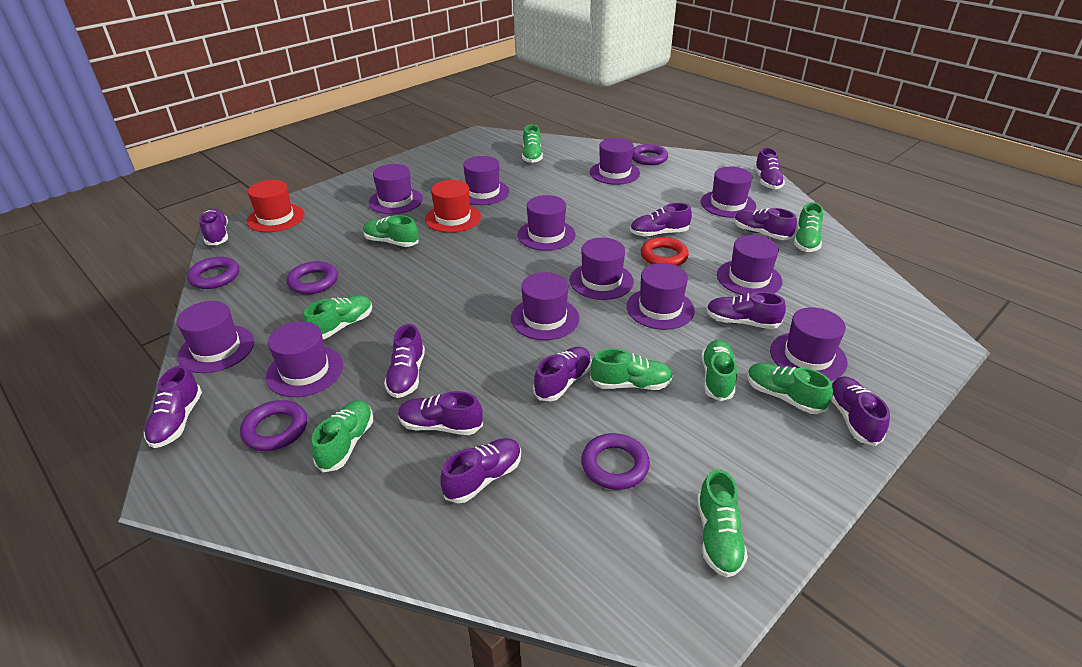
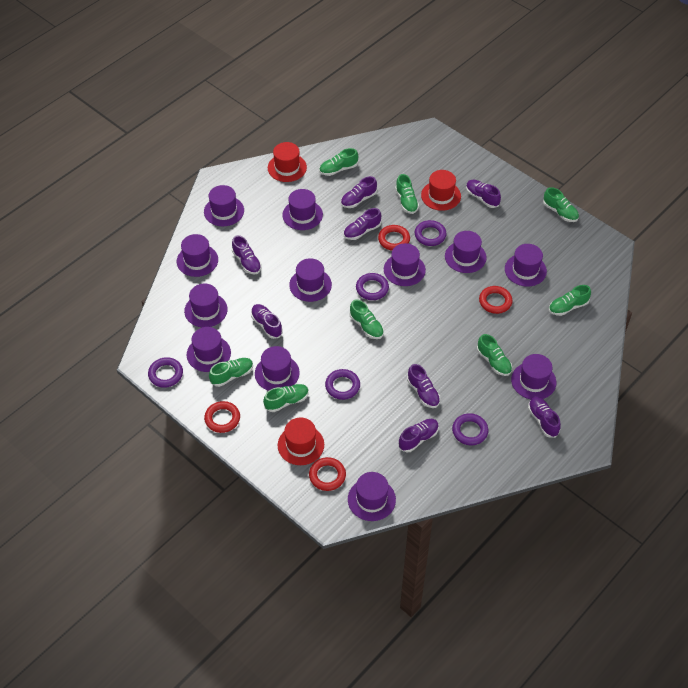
green shoe: [303,295,372,339] [311,400,373,473] [363,215,419,247] [522,125,543,163] [590,349,673,390] [697,469,748,577] [701,340,737,401] [747,363,833,414] [794,202,823,252] = 9 -> [209,358,253,387] [263,384,309,412] [319,148,358,176] [349,299,384,339] [395,174,419,214] [477,334,512,376] [543,187,579,222] [549,285,591,316] = 8
purple shoe: [144,365,202,448] [199,209,228,245] [384,324,425,398] [398,391,483,435] [441,438,521,503] [533,347,592,401] [630,203,692,237] [706,292,786,329] [734,208,797,240] [754,147,785,189] [831,377,890,446] = 11 -> [232,235,262,274] [251,304,283,339] [341,176,377,208] [343,208,381,240] [398,419,439,452] [407,364,440,408] [466,180,501,208] [528,396,561,438] = 8
red hat: [246,180,305,232] [425,180,481,233] = 2 -> [268,142,307,182] [278,418,324,465] [421,170,461,211] = 3
red ring: [641,237,689,266] = 1 -> [204,401,240,433] [309,457,346,491] [378,225,410,250] [479,286,513,314] = 4

